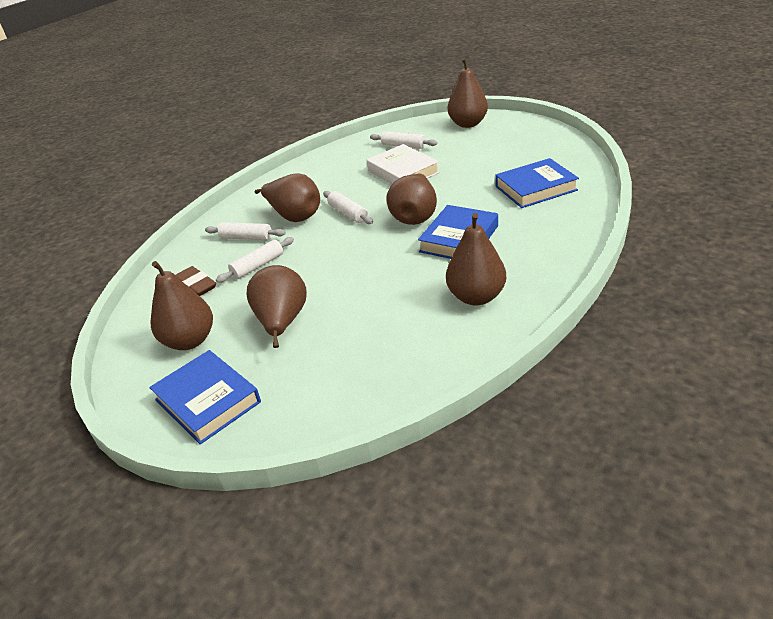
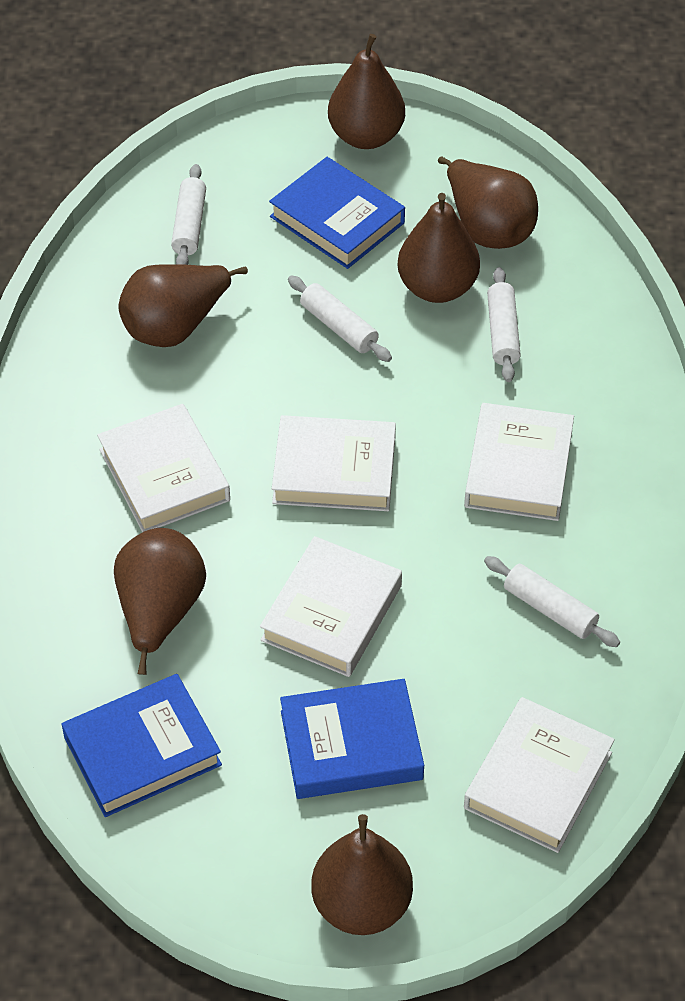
brown eraser: [175,266,216,296] = 1 -> none = 0
white book: [367,144,440,184] = 1 -> [97,404,230,532] [260,536,402,677] [272,415,396,511] [464,403,574,521] [464,697,615,853] = 5

